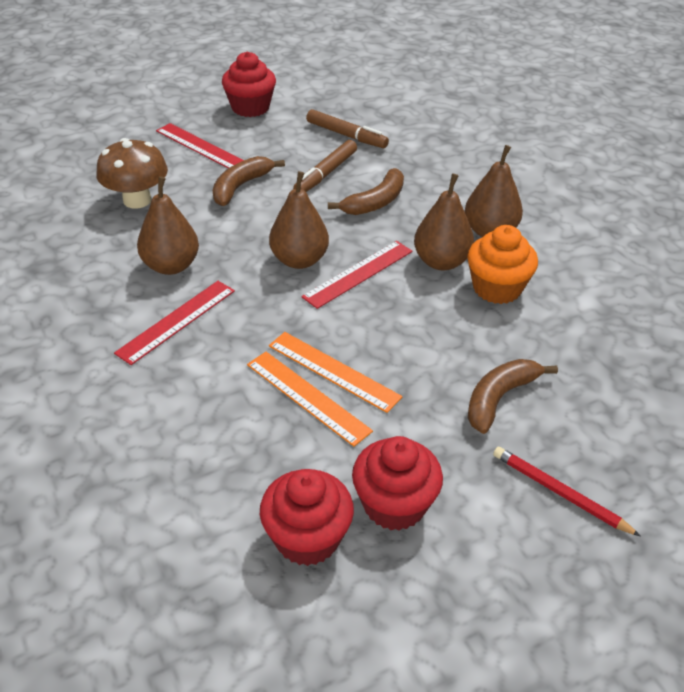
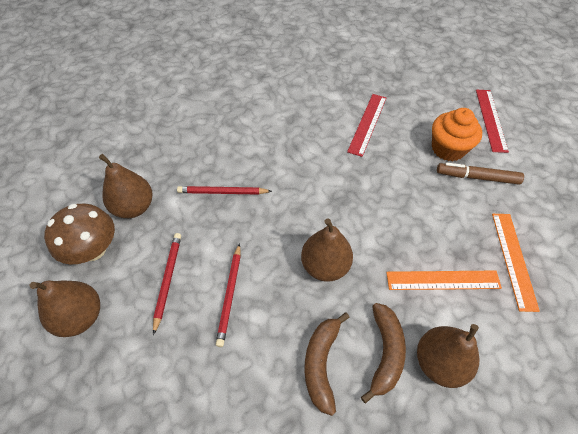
brown banana: [212,156,285,206] [328,168,404,215] [468,359,558,434] = 3 -> [304,312,350,416] [361,303,406,404] = 2
brown marker: [293,140,357,192] [306,109,389,148] = 2 -> [437,163,524,184] = 1
red cupcake: [222,52,276,117] [260,469,354,566] [352,436,443,531] = 3 -> none = 0
red pencil: [493,447,641,536] = 1 -> [153,233,181,335] [177,186,272,195] [216,243,241,347] = 3
red ruler: [114,281,235,365] [156,123,244,169] [301,241,412,309] = 3 -> [347,94,386,157] [476,90,509,153] = 2

